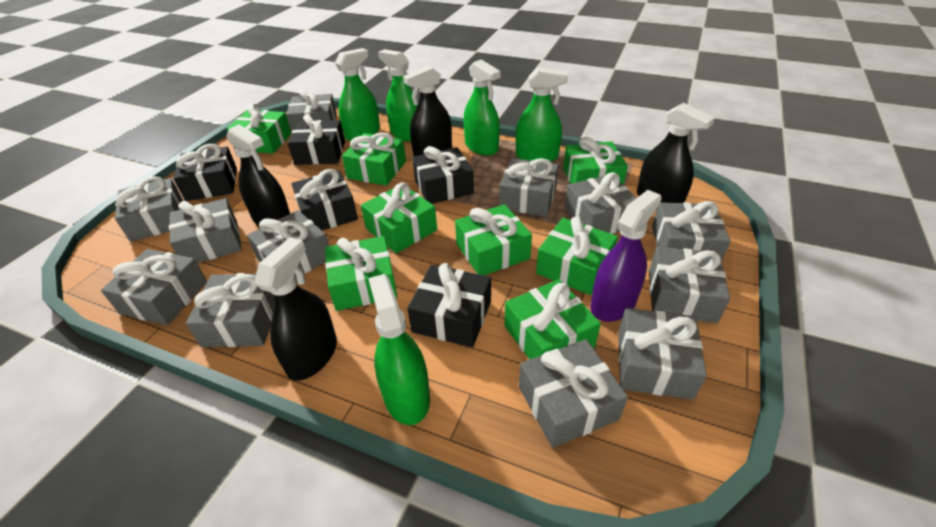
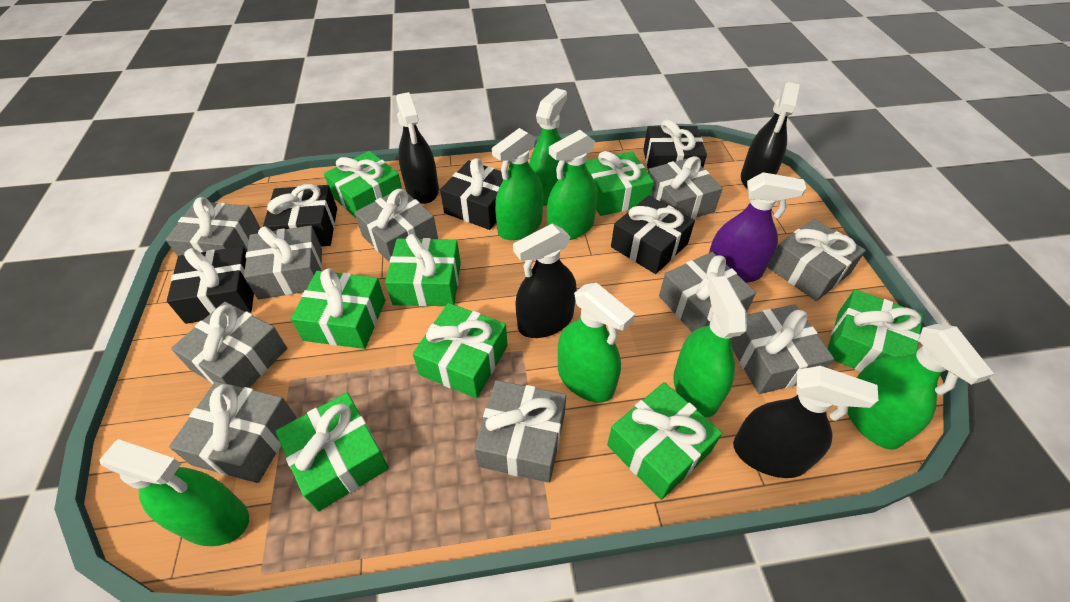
green spray bottle: [335,48,380,141] [368,274,430,425] [378,49,419,141] [463,59,501,156] [516,67,568,162] = 5 -> [99,439,249,546] [492,128,543,240] [529,88,567,206] [547,130,598,240] [558,283,635,403] [673,276,747,418] [847,324,994,450] = 7
grey gift: [101,249,207,325] [115,176,183,242] [169,198,242,263] [186,273,275,347] [247,210,329,278] [286,89,337,132] [499,158,559,217] [519,339,628,448] [565,172,636,234] [618,308,707,400] [649,246,730,323] [652,201,731,261] = 12 -> [166,197,260,256] [169,381,297,483] [171,302,287,388] [244,225,322,300] [354,188,438,263] [474,380,566,483] [648,156,723,219] [659,252,756,332] [731,304,834,394] [768,219,866,301] = 10

